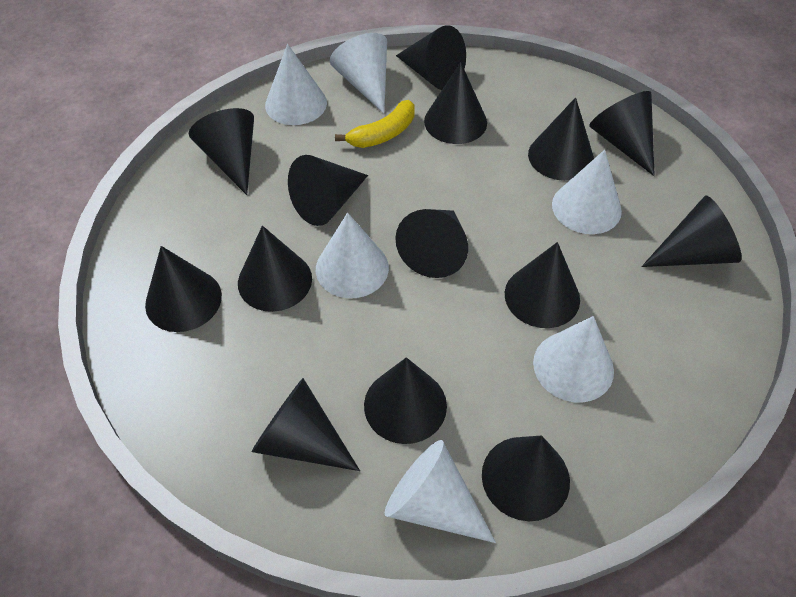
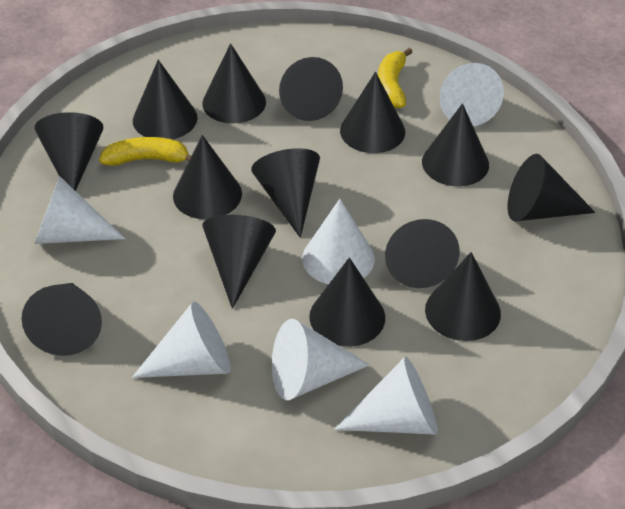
yellow banana: [335,100,415,148] = 1 -> [99,137,191,166] [378,48,412,108] = 2

